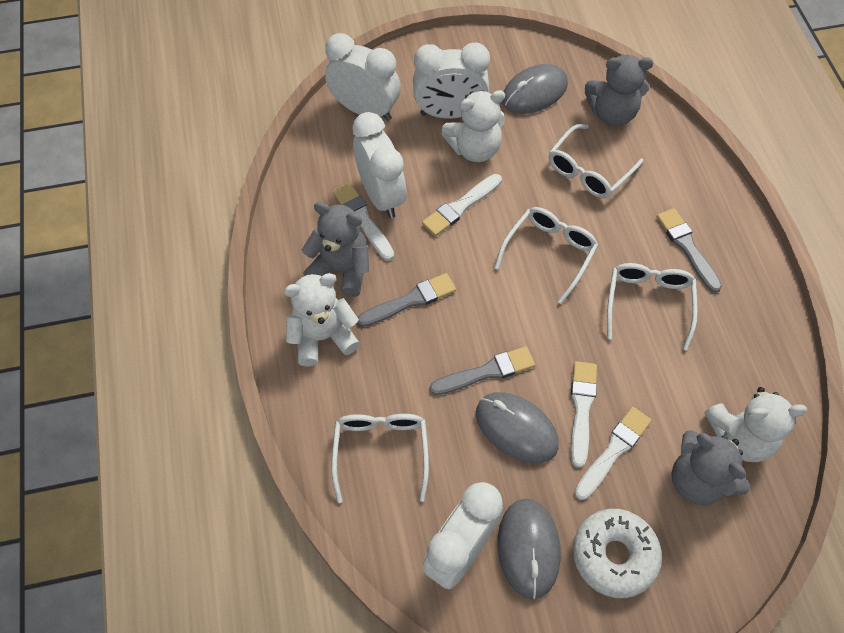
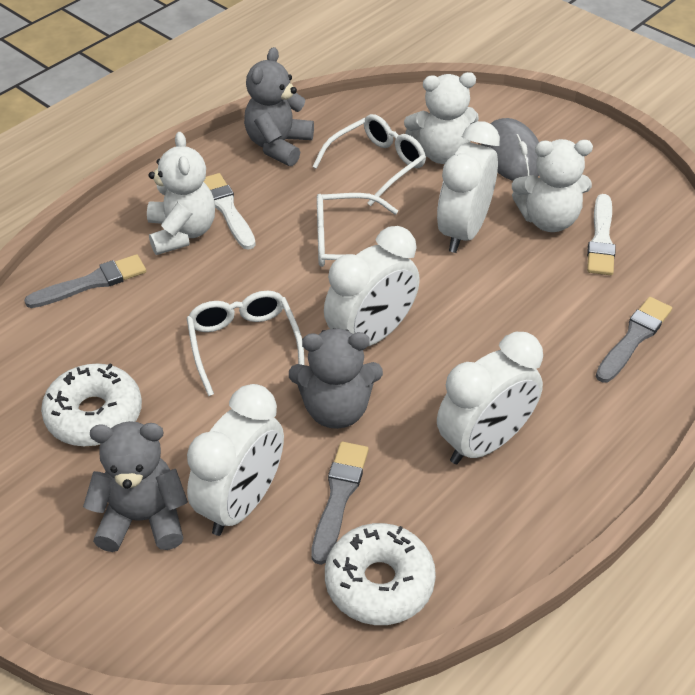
grey mouse: [476,392,559,463] [498,499,561,600] [502,64,568,114] = 3 -> [481,118,539,181] = 1
white brush: [333,183,394,261] [422,174,502,236] [571,361,597,468] [574,407,652,500] = 4 -> [204,173,256,250] [587,194,616,275] = 2
white donut: [573,509,662,598] = 1 -> [41,363,142,447] [325,523,436,625] = 2
white glasses: [331,414,429,503] [494,207,598,304] [549,124,643,198] [607,263,698,351] = 4 -> [187,291,305,396] [312,114,426,206] [317,193,398,267] = 3

